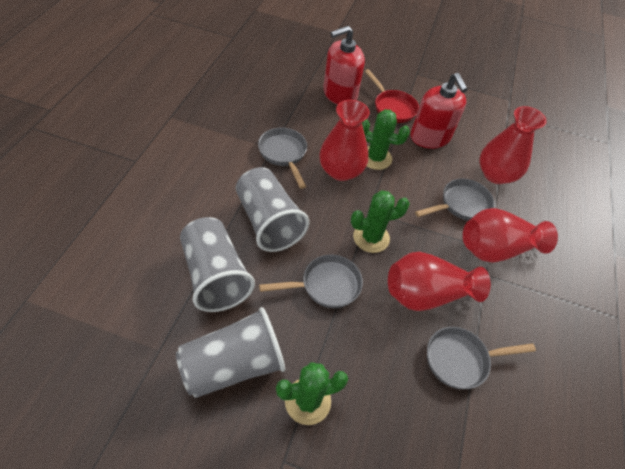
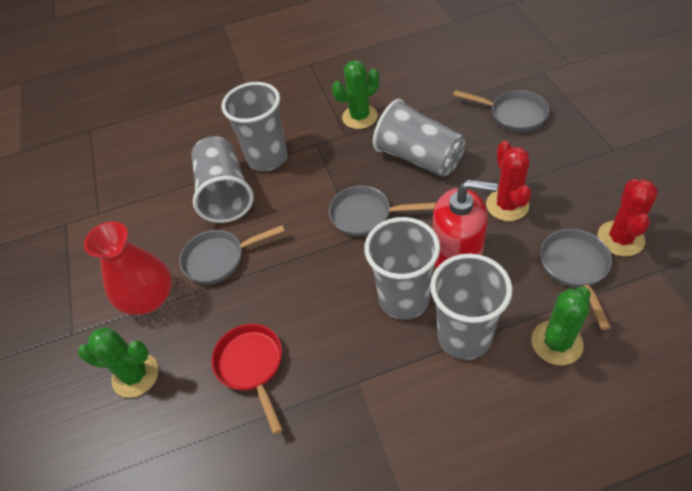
grey cup: [176,307,285,398] [180,217,255,312] [236,167,309,252] = 3 -> [191,136,254,223] [222,82,287,171] [364,217,440,320] [373,99,466,177] [430,254,513,360] = 5
red cactus: none = 0 -> [486,141,531,221] [597,179,658,256] = 2
red soap dispenser: [323,26,365,105] [410,73,468,149] = 2 -> [432,180,498,268] = 1
red vase: [319,100,370,181] [388,252,491,311] [463,208,558,263] [479,106,547,184] = 4 -> [84,222,172,315] = 1

